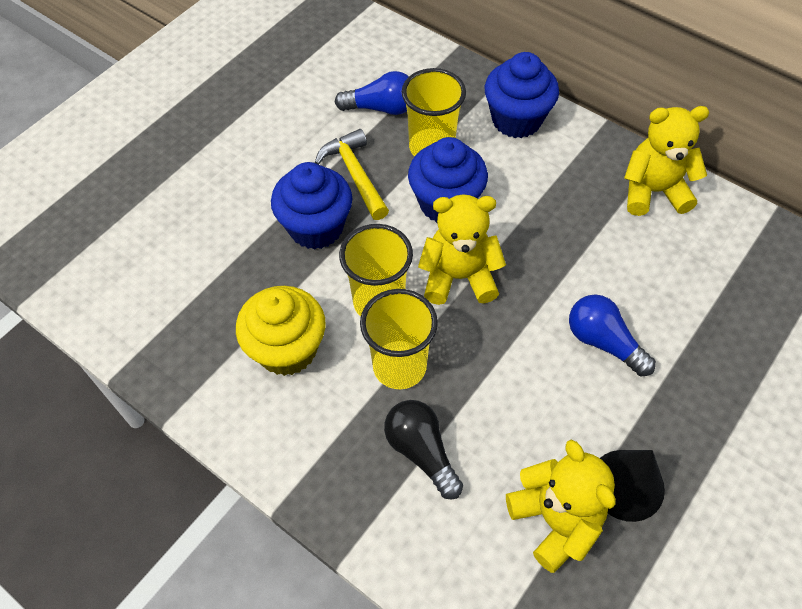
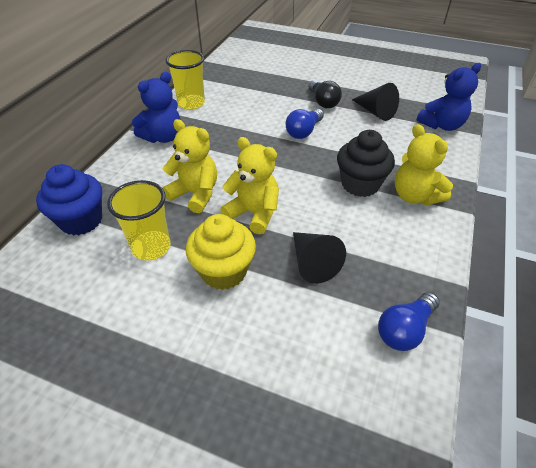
black cone: [600,450,665,522] = 1 -> [293,232,346,284] [352,83,399,121] = 2
black cupcake: none = 0 -> [337,130,395,197] = 1
blue cupcake: [271,162,352,250] [408,137,488,223] [485,52,559,138] = 3 -> [36,164,102,236] = 1
blue teddy bear: none = 0 -> [132,72,180,143] [417,63,481,131] = 2
yellow cup: [339,224,413,317] [360,289,438,389] [402,68,466,157] = 3 -> [107,180,171,260] [166,50,205,110] = 2
yellow hammer: [315,129,389,220] = 1 -> none = 0

